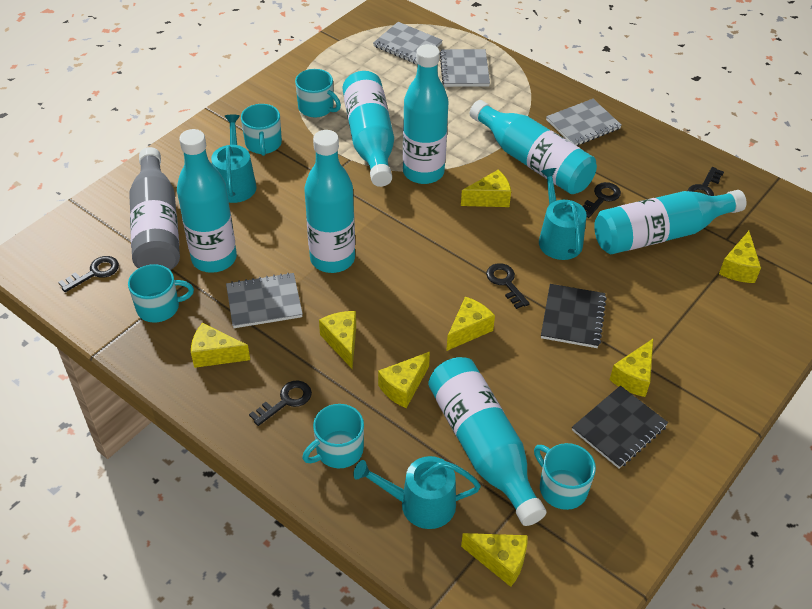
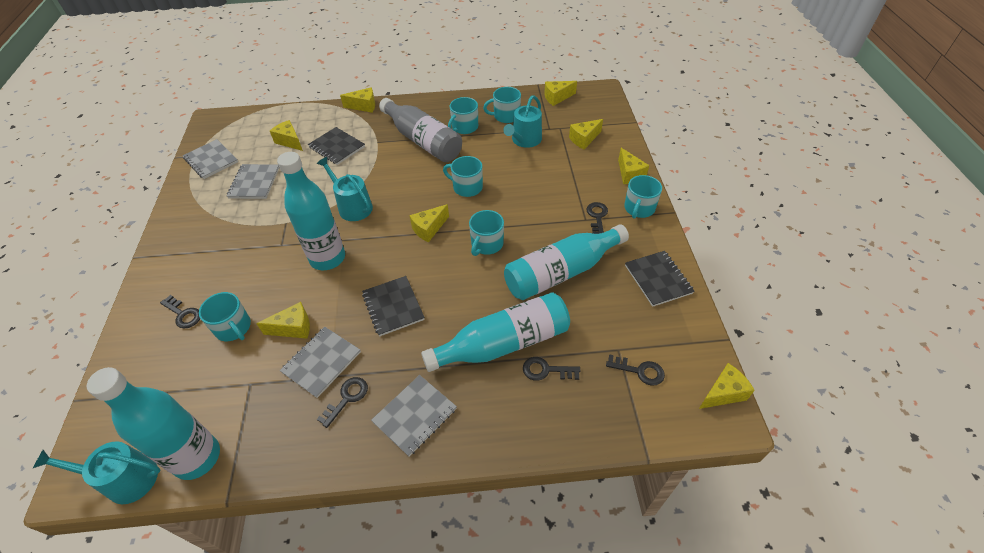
black notebook: [541,284,607,348] [572,386,668,468] = 2 -> [308,127,365,165] [362,276,425,336] [625,251,695,307] = 3
turquoise bottle: [177,129,237,273] [304,130,355,273] [343,71,394,187] [403,44,449,184] [428,357,547,526] [470,100,597,194] [594,190,747,254] = 7 -> [87,367,220,480] [277,152,345,270] [421,292,570,372] [504,224,629,300] = 4
turquoise mug: [128,264,194,323] [241,104,282,156] [295,69,341,118] [302,404,364,468] [534,443,596,510] = 5 -> [199,292,251,341] [443,156,483,197] [448,97,478,134] [469,210,504,256] [483,87,521,123] [624,175,662,219] = 6

